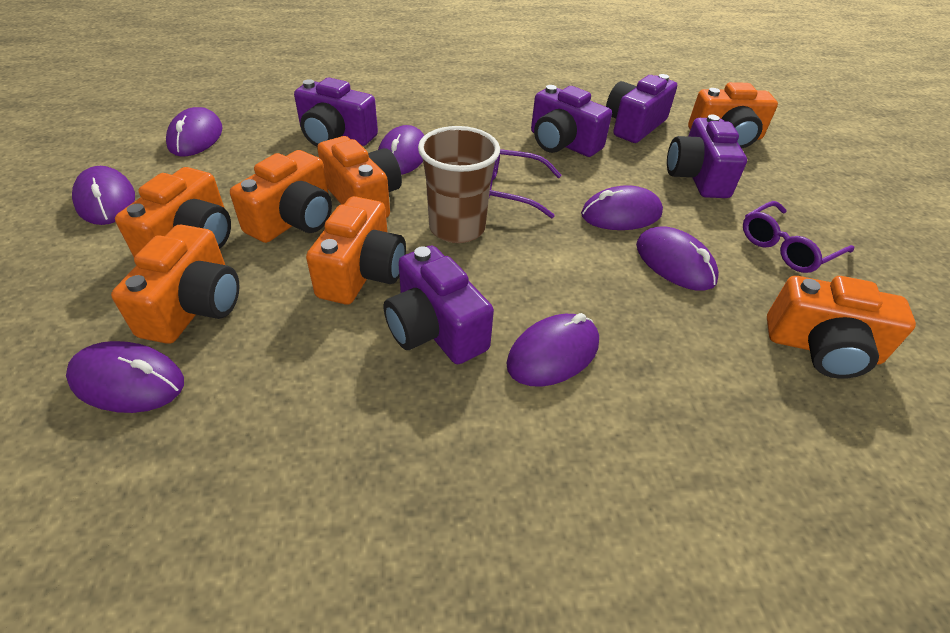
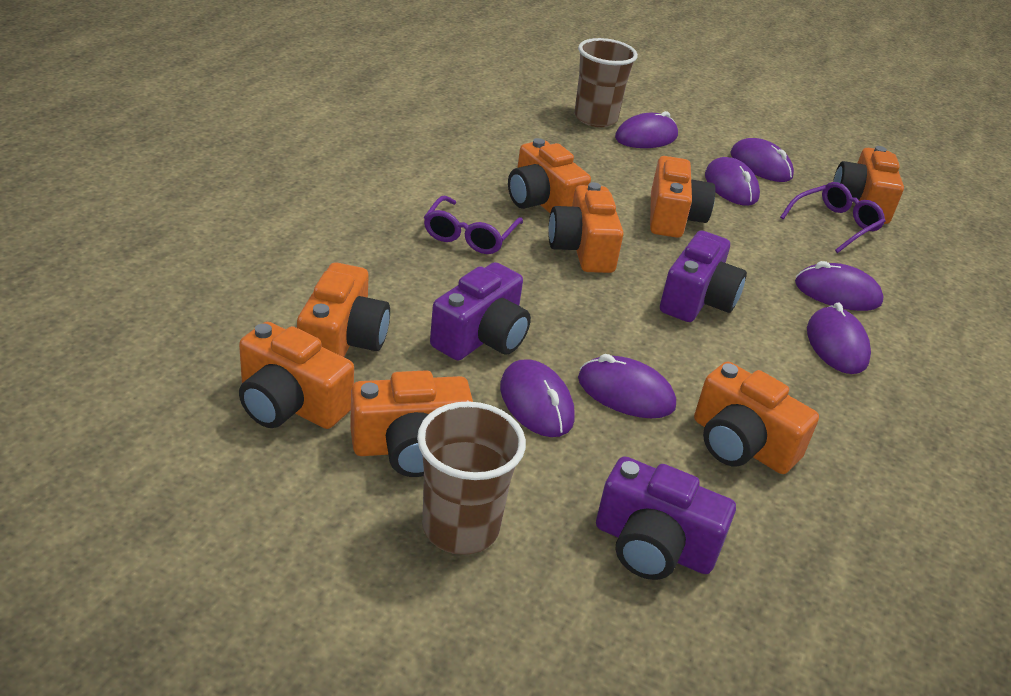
brown cup: [418,126,500,243] = 1 -> [417,401,526,555] [574,38,638,127] = 2
orange camera: [111,224,239,344] [115,167,231,257] [230,150,332,243] [306,196,406,305] [317,136,402,218] [688,82,778,149] [767,276,916,379] = 7 -> [239,322,354,429] [297,262,390,357] [350,370,473,477] [508,138,591,213] [548,182,624,273] [650,156,715,238] [694,362,819,474] [833,146,904,224] = 8
purple camera: [294,77,378,146] [384,245,494,364] [531,85,612,157] [606,74,677,143] [667,114,747,198] = 5 -> [430,262,531,361] [596,456,736,580] [660,230,747,322] = 3

